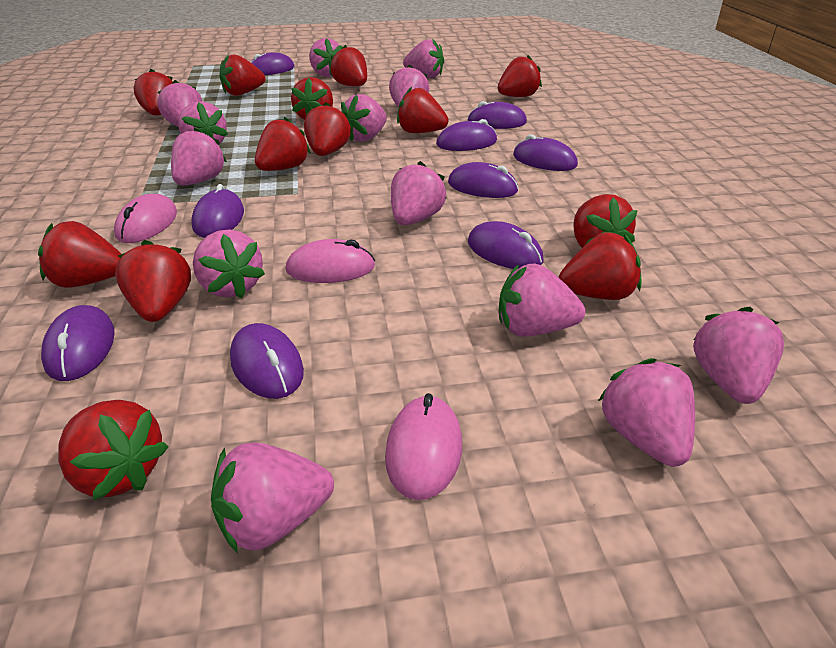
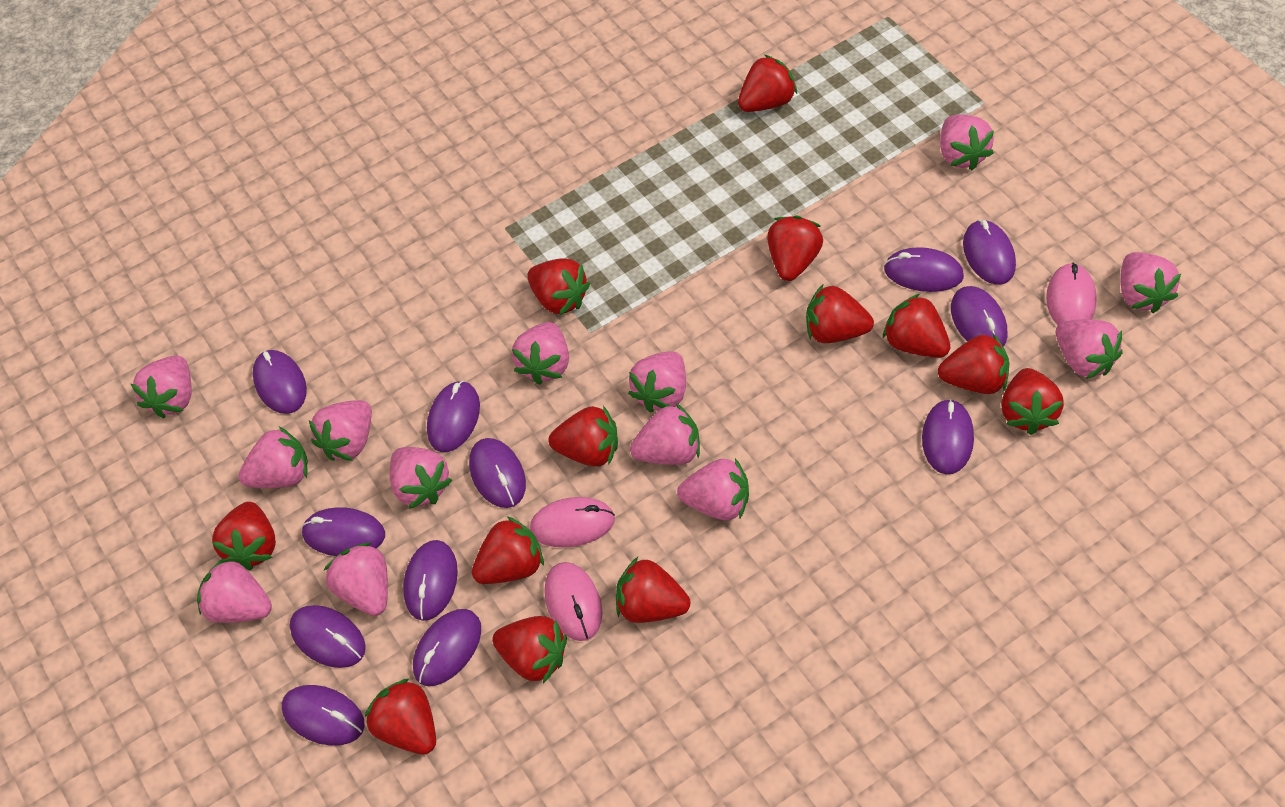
purple mouse: [41,305,115,381] [191,184,244,238] [230,323,304,399] [251,52,294,75] [436,119,497,151] [448,162,518,198] [467,101,527,129] [468,221,543,269] [513,134,578,171] = 9 -> [253,350,307,414] [282,685,365,746] [290,605,366,668] [301,507,385,556] [403,540,458,621] [413,609,481,686] [427,380,480,452] [469,438,526,508] [884,247,964,292] [922,399,974,475] [951,286,1007,347] [963,220,1016,285] = 12

